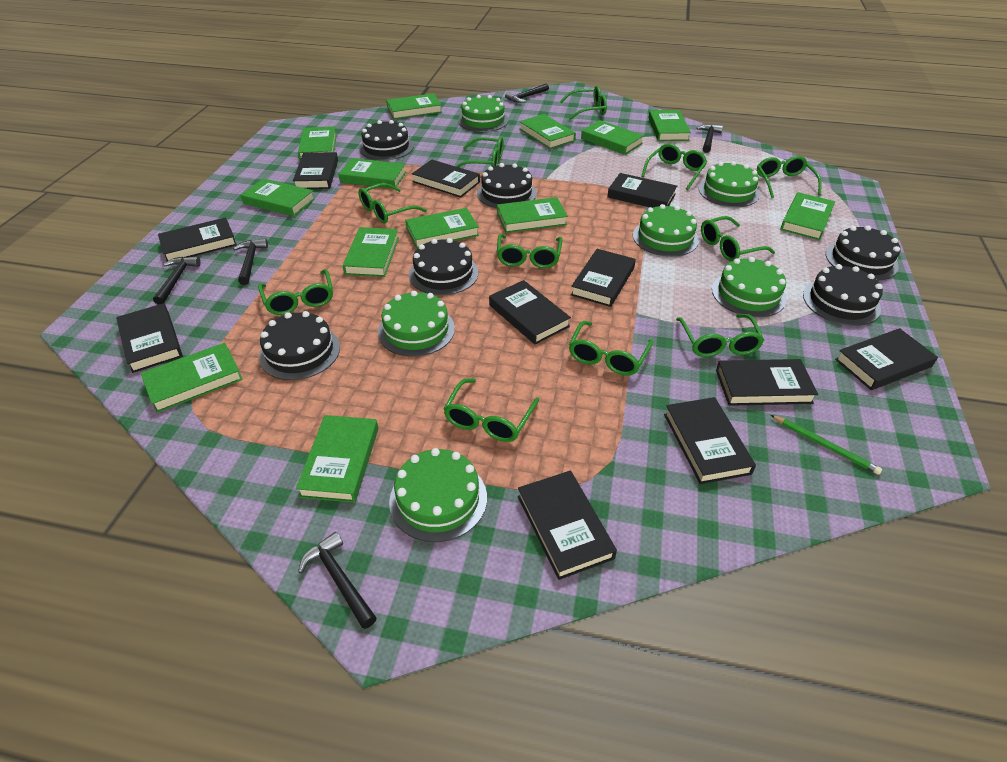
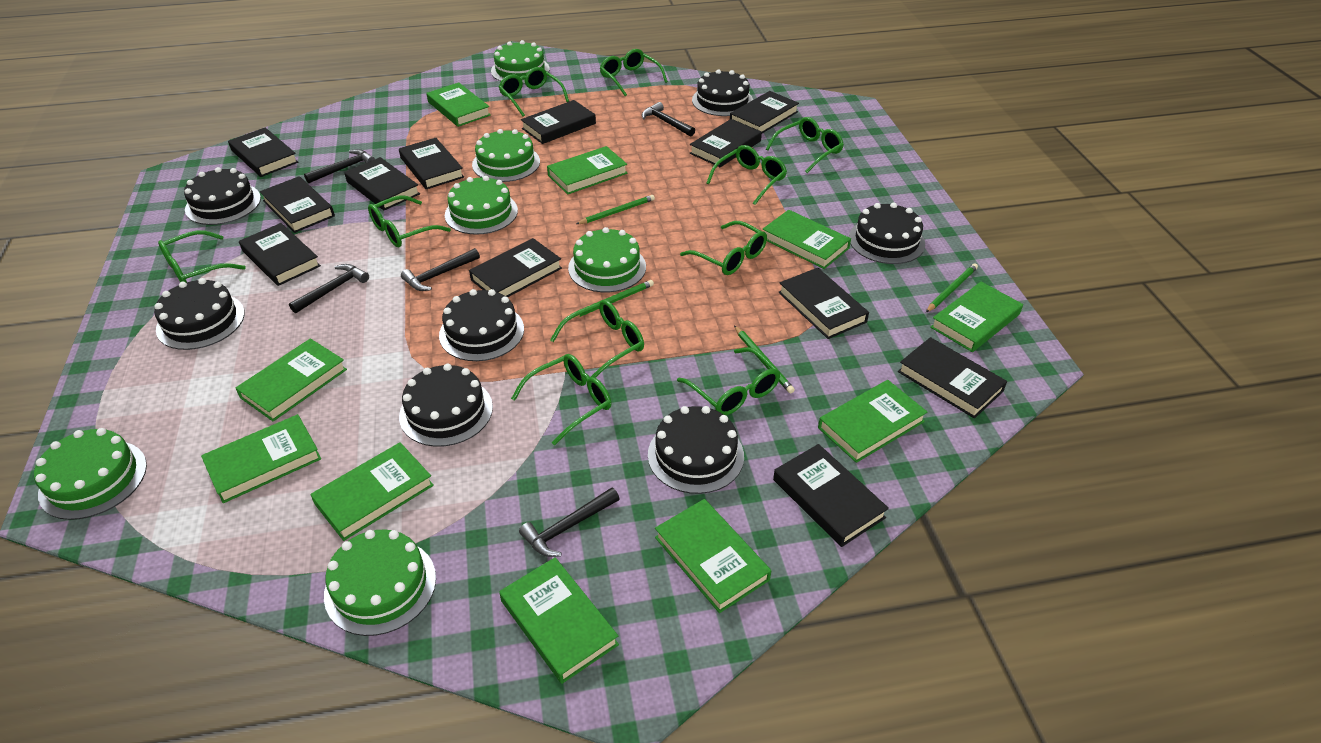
black book: [116,303,183,373] [158,217,237,261] [293,152,338,189] [412,160,480,198] [489,280,571,344] [518,471,617,580] [571,249,636,307] [607,173,677,208] [664,397,756,484] [716,359,818,406] [835,328,938,390] = 11 -> [228,127,298,177] [239,223,321,286] [260,176,335,233] [344,157,420,211] [399,138,464,189] [469,238,562,297] [521,100,596,144] [690,119,762,167] [730,91,799,133] [773,444,889,547] [778,268,869,339] [898,337,1007,419] = 12
black cake: [259,311,340,380] [359,120,414,160] [409,238,478,295] [477,163,537,208] [803,264,883,326] [826,226,900,281] = 6 -> [154,278,245,350] [184,167,261,225] [399,363,493,447] [439,289,524,361] [648,406,744,494] [692,69,753,116] [849,203,925,264] = 7
green book: [141,343,243,413] [241,178,315,217] [296,415,378,503] [298,126,337,160] [338,158,406,189] [343,227,399,277] [386,93,442,119] [405,208,479,249] [497,197,568,233] [519,114,576,149] [581,120,644,155] [648,110,691,141] [780,192,835,240] = 13 -> [201,414,321,503] [236,338,347,422] [310,442,434,541] [426,82,491,127] [499,557,619,684] [547,146,628,194] [655,499,771,613] [763,210,851,269] [818,380,927,463] [930,282,1023,352] = 10
green glasses: [258,269,333,315] [358,183,427,223] [444,378,539,442] [455,137,504,167] [497,234,562,268] [560,86,607,120] [569,321,653,376] [641,143,707,190] [676,314,764,357] [701,216,775,261] [757,156,822,198] = 11 -> [158,230,246,283] [368,195,451,247] [499,67,569,116] [511,354,611,446] [550,299,644,378] [600,49,668,96] [677,347,781,415] [680,221,767,275] [707,145,787,205] [766,117,844,173] = 10
green pencil: [771,415,882,475] = 1 -> [574,280,654,318] [576,195,655,224] [734,326,795,394] [926,263,978,312] = 4

